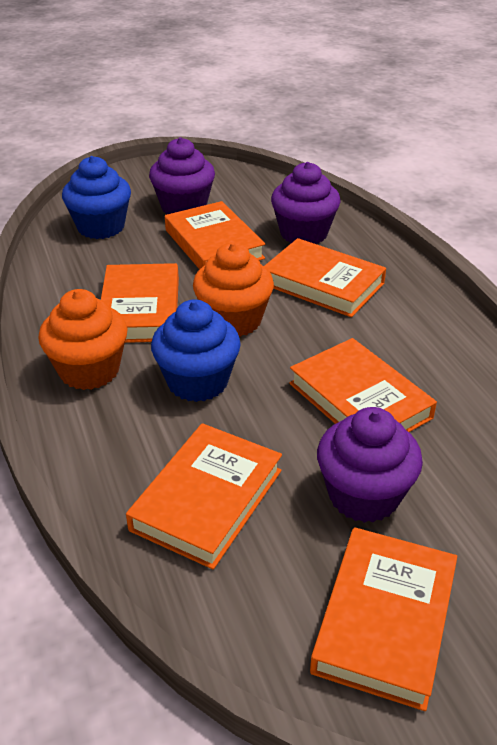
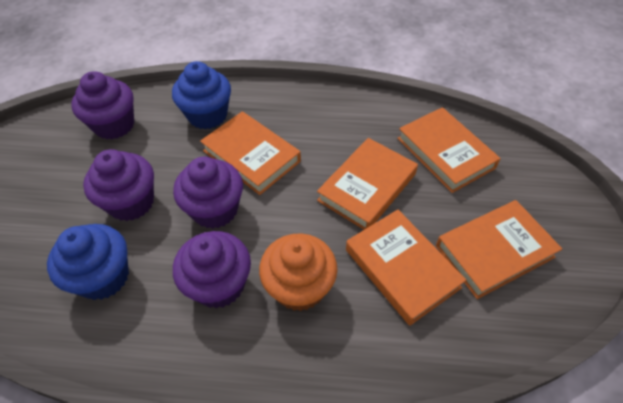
orange book: [101,263,179,343] [126,423,282,569] [165,201,265,269] [264,238,386,317] [289,338,437,432] [310,527,457,711] = 6 -> [200,111,301,195] [317,138,418,230] [346,210,466,326] [397,107,501,193] [436,200,562,299] = 5
orange cupcake: [38,289,128,390] [193,242,274,337] = 2 -> [259,233,337,311] = 1
purple cupcake: [149,137,215,214] [271,162,341,244] [317,407,423,523] = 3 -> [71,71,134,139] [83,149,154,221] [173,156,243,229] [173,231,251,308] = 4

